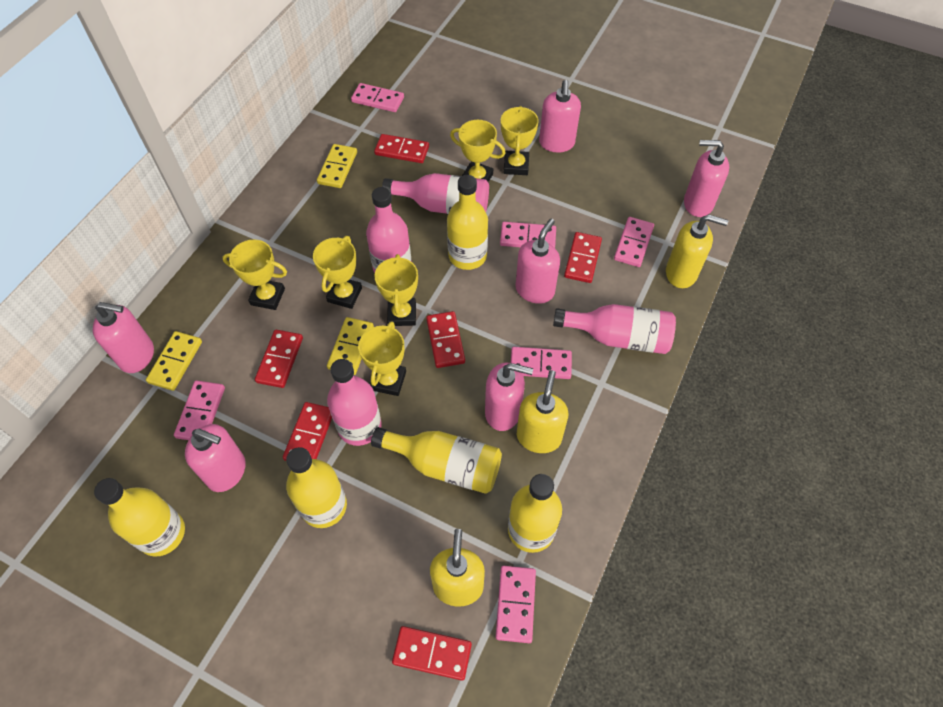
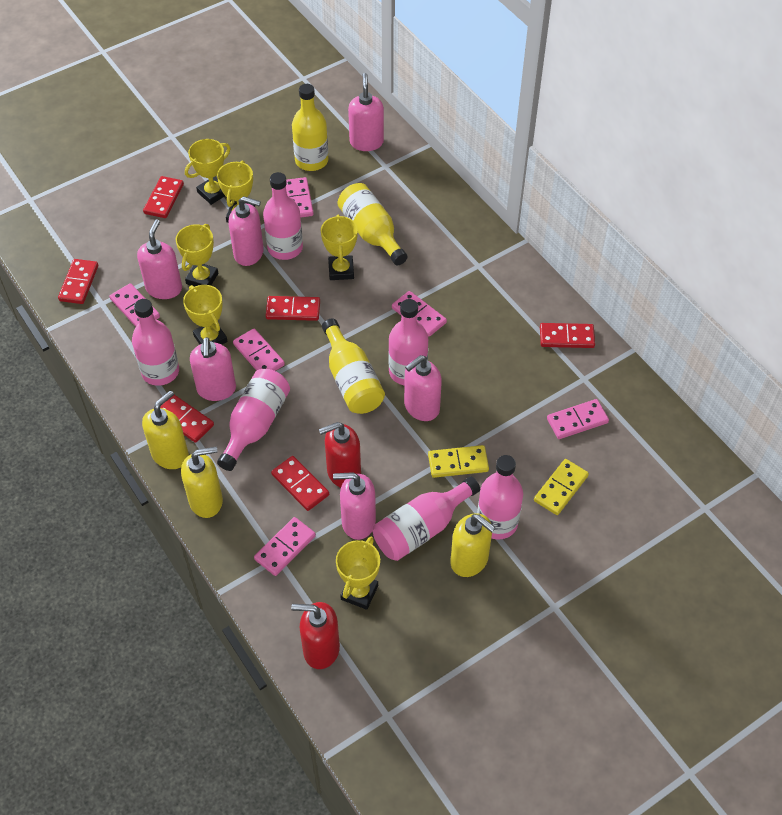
pink bottle: [327,359,382,446] [366,187,411,273] [382,173,489,214] [553,304,676,354] = 4 -> [132,299,179,386] [217,369,290,471] [263,172,303,260] [373,476,480,561] [388,299,428,385] [477,455,523,539] = 6
red soap dispenser: none = 0 -> [291,602,340,669] [319,422,361,488] = 2
yellow bottle: [94,478,185,557] [286,447,347,528] [371,427,502,494] [447,175,488,270] [508,474,562,553] = 5 -> [292,84,329,171] [322,318,385,414] [338,183,408,265] = 3
yellow domino: [146,331,202,391] [317,144,357,188] [327,317,374,375] = 3 -> [428,445,489,478] [534,459,589,515] = 2

